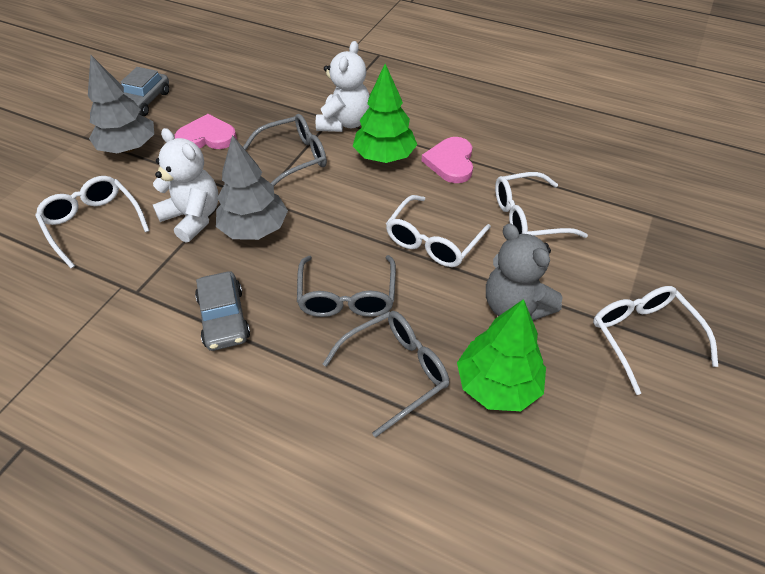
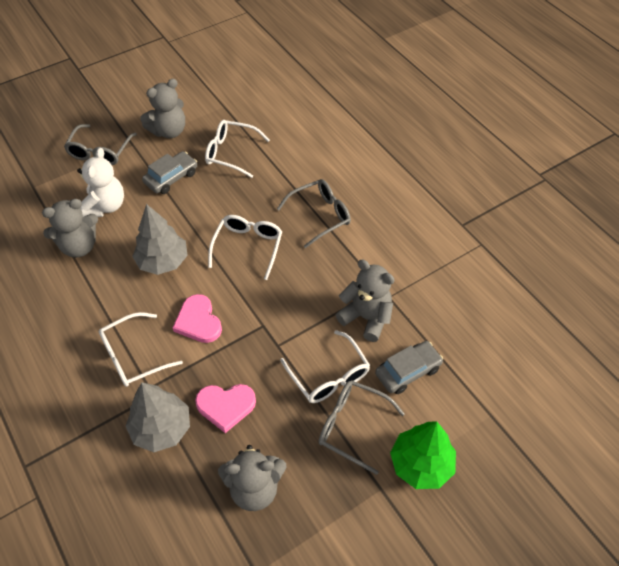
green tree: [353,64,417,163] [457,299,546,411] = 2 -> [390,421,456,489] = 1
grey teddy bear: [486,223,562,321] = 1 -> [42,199,98,257] [140,79,185,138] [218,445,287,511] [335,260,395,342] = 4
white teddy bear: [153,128,219,243] [316,41,370,132] = 2 -> [77,148,124,217] = 1

